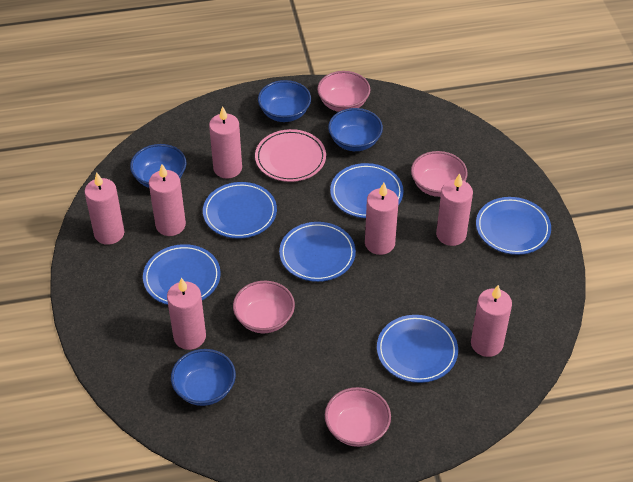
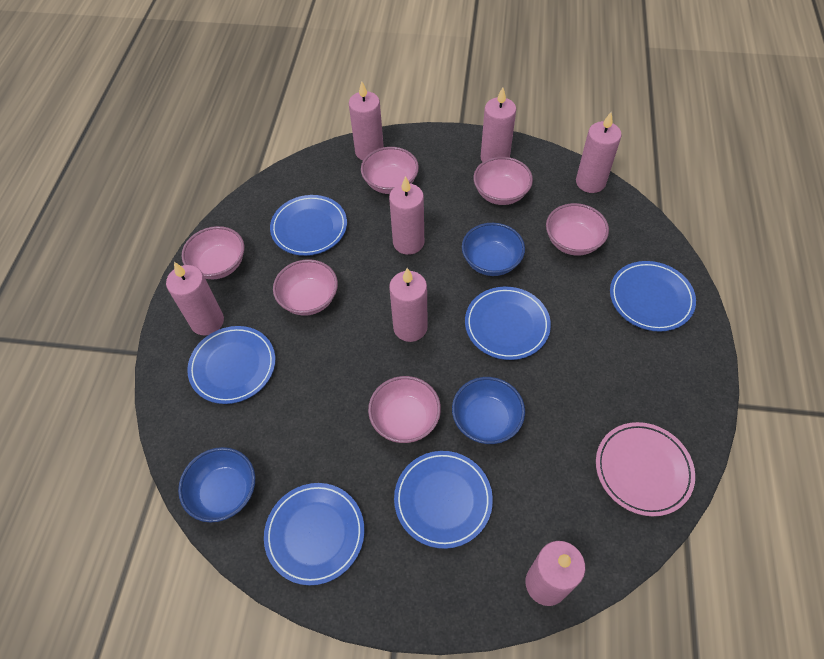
blue bowl: [130,144,186,188] [171,349,236,406] [258,80,311,122] [328,108,383,151] = 4 -> [178,447,255,523] [452,377,525,444] [462,223,525,276] = 3
pink bowl: [233,281,295,333] [317,71,370,112] [325,387,391,447] [411,151,468,197] = 4 -> [182,226,244,279] [273,259,338,316] [361,147,419,194] [368,376,441,443] [473,157,533,205] [546,203,609,256] = 6

